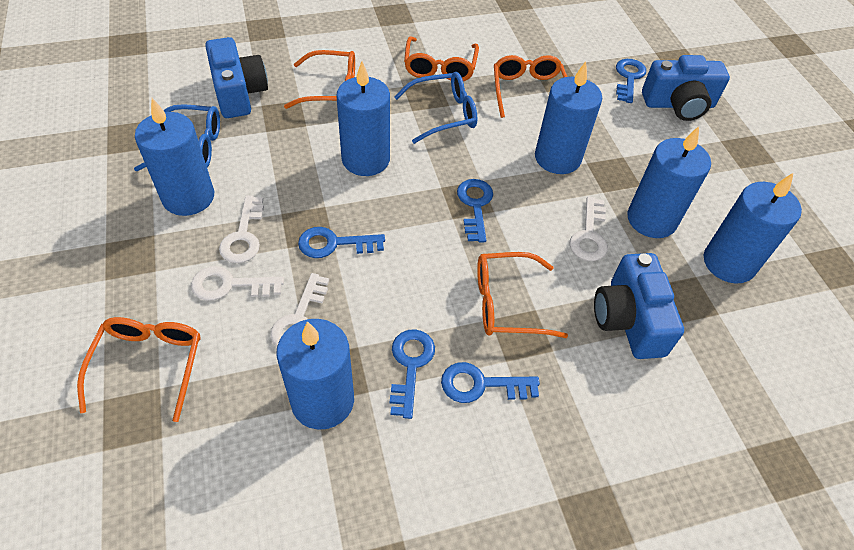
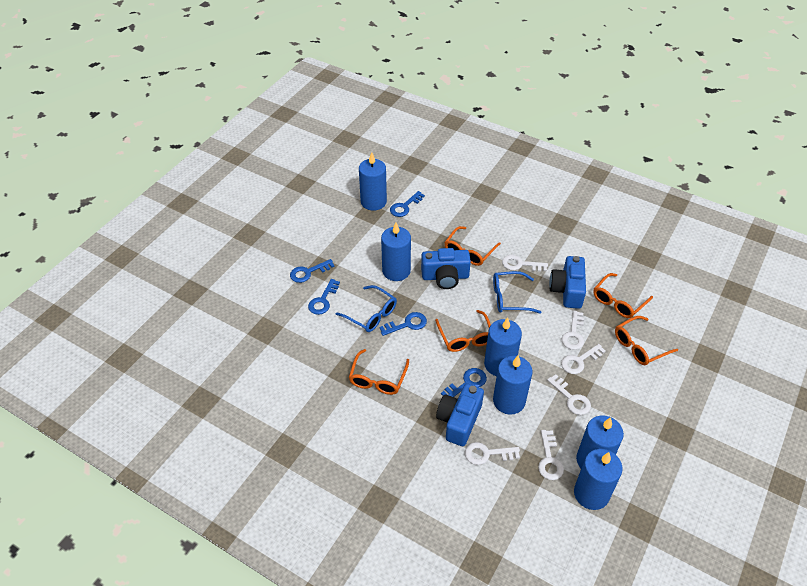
white key: [191,266,284,301] [219,196,264,263] [271,273,329,347] [570,196,608,261] = 4 -> [465,442,520,465] [502,255,548,272] [538,430,564,480] [547,374,591,415] [561,344,606,374] [562,311,584,350] = 6

